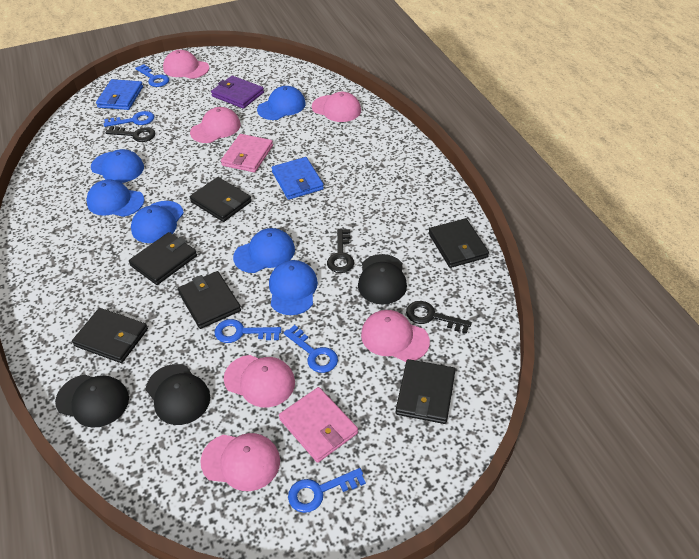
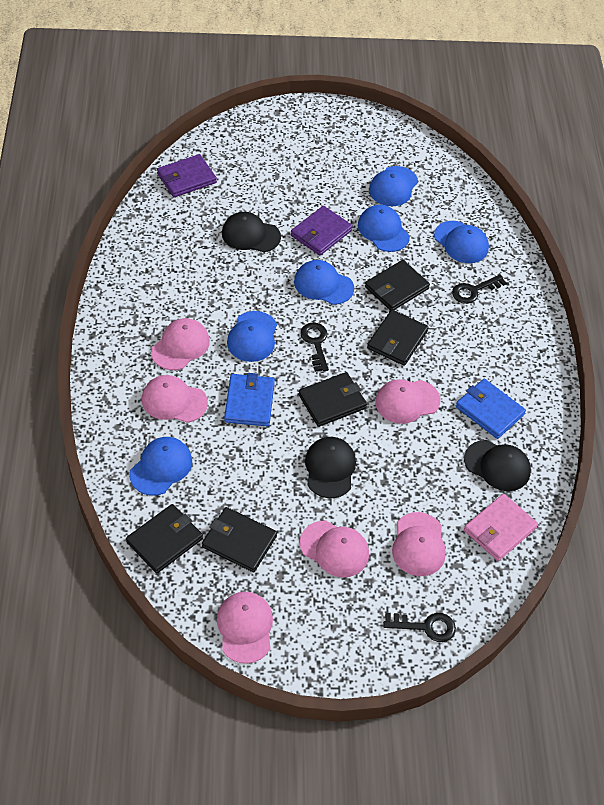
black wallet: [72,308,148,363] [129,232,197,285] [178,271,241,329] [190,177,252,222] [396,359,456,424] [429,218,489,268] = 6 -> [126,504,203,573] [202,507,277,572] [298,372,367,427] [365,260,430,310] [367,310,429,366] = 5
blue key: [104,111,154,127] [135,64,169,87] [215,319,281,343] [284,325,338,373] [288,468,366,513] = 5 -> none = 0
pink wallet: [221,134,273,172] [279,387,358,463] = 2 -> [464,494,538,561] = 1
purple wallet: [211,76,264,109] = 1 -> [157,154,217,197] [291,206,353,255] = 2

